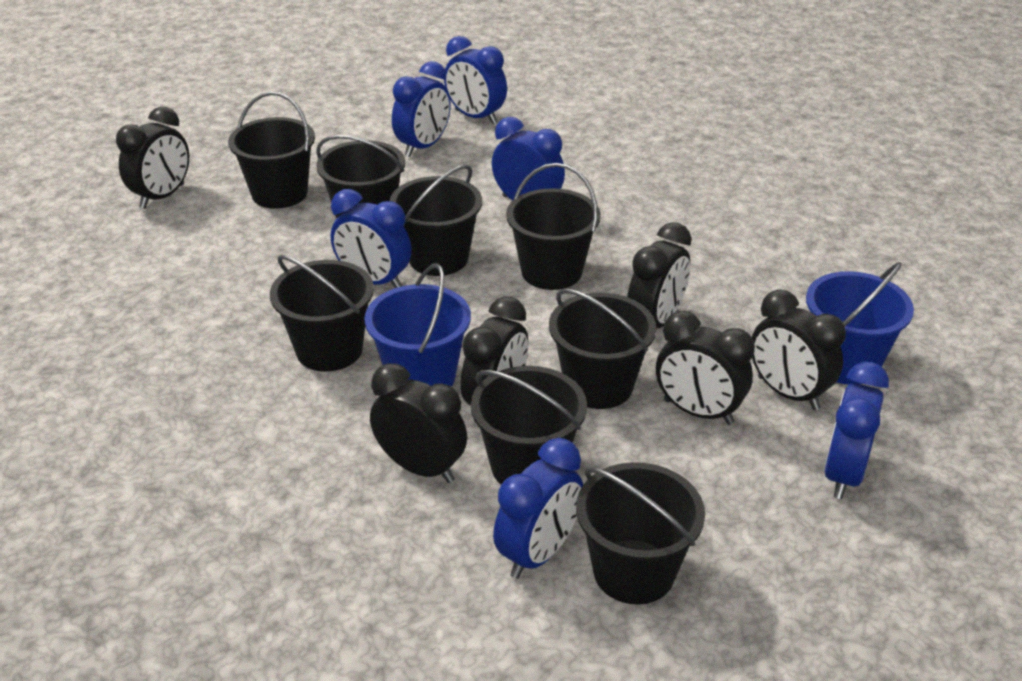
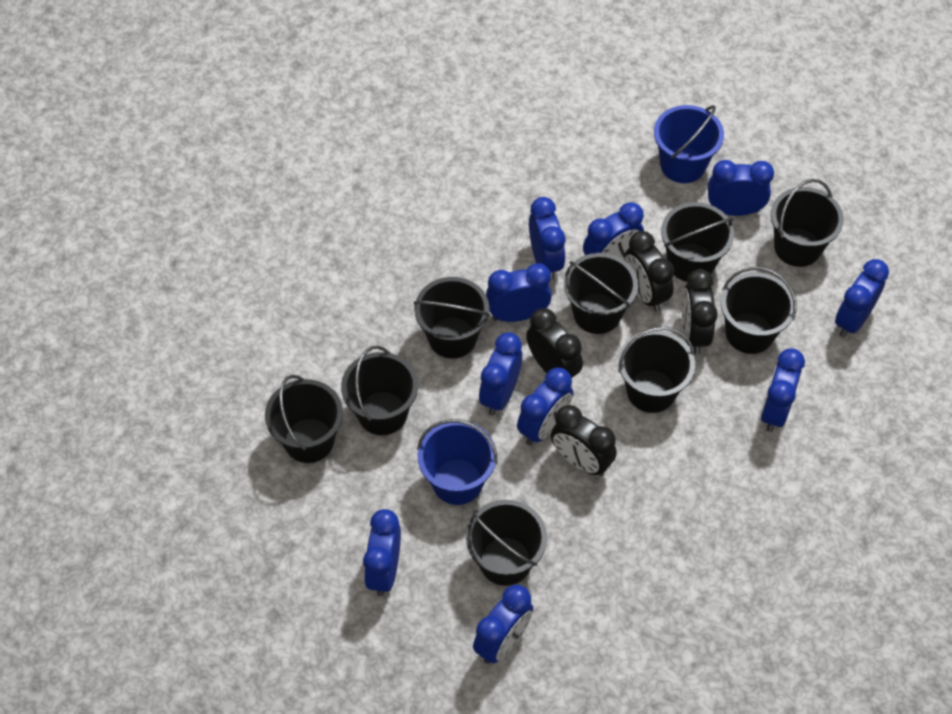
black bucket: [228,92,315,209] [270,255,374,372] [316,135,405,219] [390,164,482,276] [471,366,587,484] [506,163,601,290] [549,289,656,409] [576,462,705,605] = 8 -> [265,375,343,463] [341,346,418,435] [414,277,490,359] [466,500,547,586] [564,253,638,334] [618,326,695,413] [661,202,734,282] [720,267,797,354] [771,179,844,267] = 9
black clock: [116,107,189,209] [370,363,467,483] [461,296,528,406] [627,222,692,328] [656,311,755,425] [752,290,846,410] = 6 -> [526,308,583,378] [551,405,617,476] [624,231,674,312] [682,269,718,354] = 4
blue clock: [331,189,411,288] [392,61,451,157] [444,36,507,124] [492,117,565,200] [493,438,583,579] [824,361,889,499] = 6 -> [363,509,401,596] [473,585,533,664] [479,332,522,415] [486,263,552,322] [517,367,573,445] [529,197,565,280] [583,202,644,260] [708,160,774,216] [761,348,805,432] [835,259,889,338] = 10

